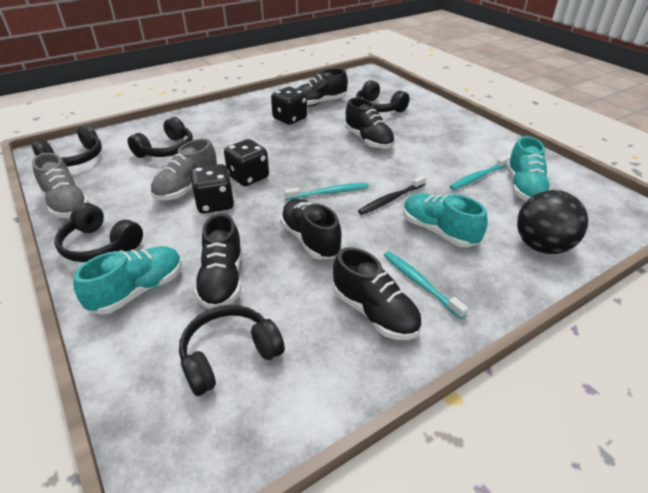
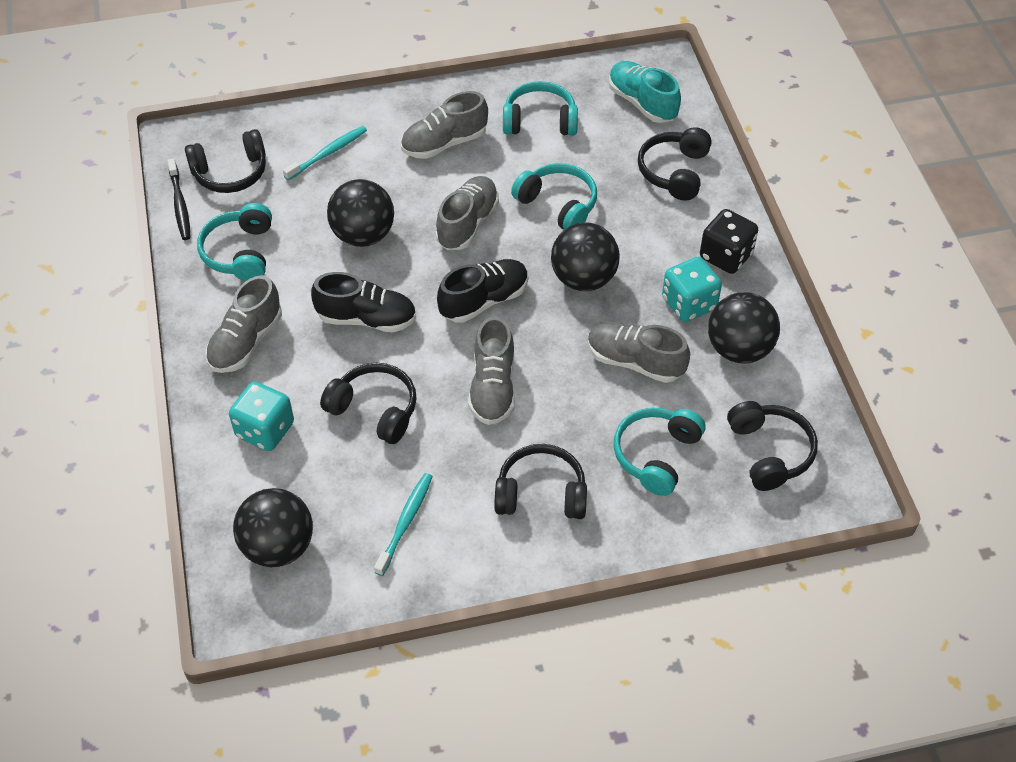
black ball: [517,190,588,254] = 1 -> [233,488,313,567] [327,179,394,247] [551,222,620,291] [708,292,780,364] = 4
black dice: [191,164,234,213] [224,139,269,186] [271,87,307,125] = 3 -> [700,209,758,274] = 1
black shoe: [194,213,242,309] [280,199,342,259] [296,69,348,107] [333,247,422,340] [345,98,395,149] = 5 -> [311,272,416,333] [437,259,528,323] = 2
grey shoe: [32,153,89,218] [150,138,217,200] = 2 -> [205,275,282,373] [401,91,488,159] [435,176,499,250] [468,316,515,425] [588,322,690,383] = 5
turquoise dice: none = 0 -> [229,382,294,451] [662,257,722,322] = 2
turquoise headphones: none = 0 -> [197,203,272,281] [503,81,578,136] [511,163,597,230] [613,408,705,496] = 4
turquoise shoe: [73,246,182,314] [403,193,488,247] [506,136,551,201] = 3 -> [609,61,681,123] = 1
turquoise toothbrush: [284,183,369,200] [384,251,468,319] [449,156,510,190] = 3 -> [283,126,367,180] [374,473,433,576] = 2

